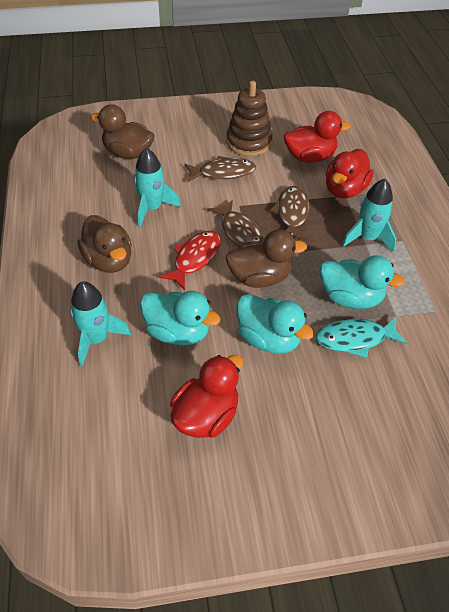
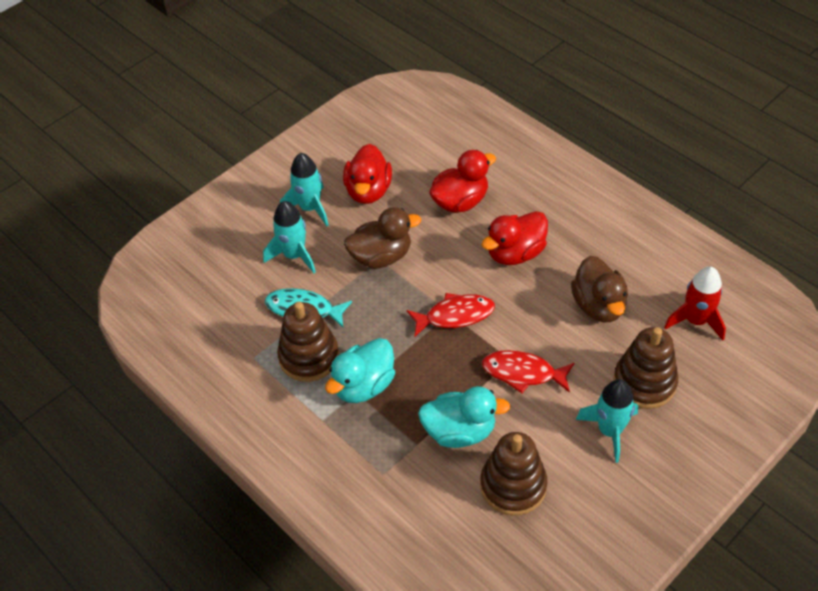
brown duck: [77,215,132,273] [91,104,155,159] [225,229,307,288] = 3 -> [344,207,421,268] [571,256,628,323] = 2
brown fish: [185,156,256,182] [208,200,264,247] [270,186,310,241] = 3 -> none = 0
brown stacking toy: [226,81,273,156] = 1 -> [277,302,339,382] [480,432,547,516] [613,327,678,409] = 3
red fish: [158,230,221,290] = 1 -> [406,293,495,336] [482,350,574,393] = 2
red rocket: none = 0 -> [664,266,726,341] = 1
turquoise duck: [140,291,221,345] [237,294,314,354] [320,255,405,309] = 3 -> [325,338,395,403] [418,386,510,448] = 2

